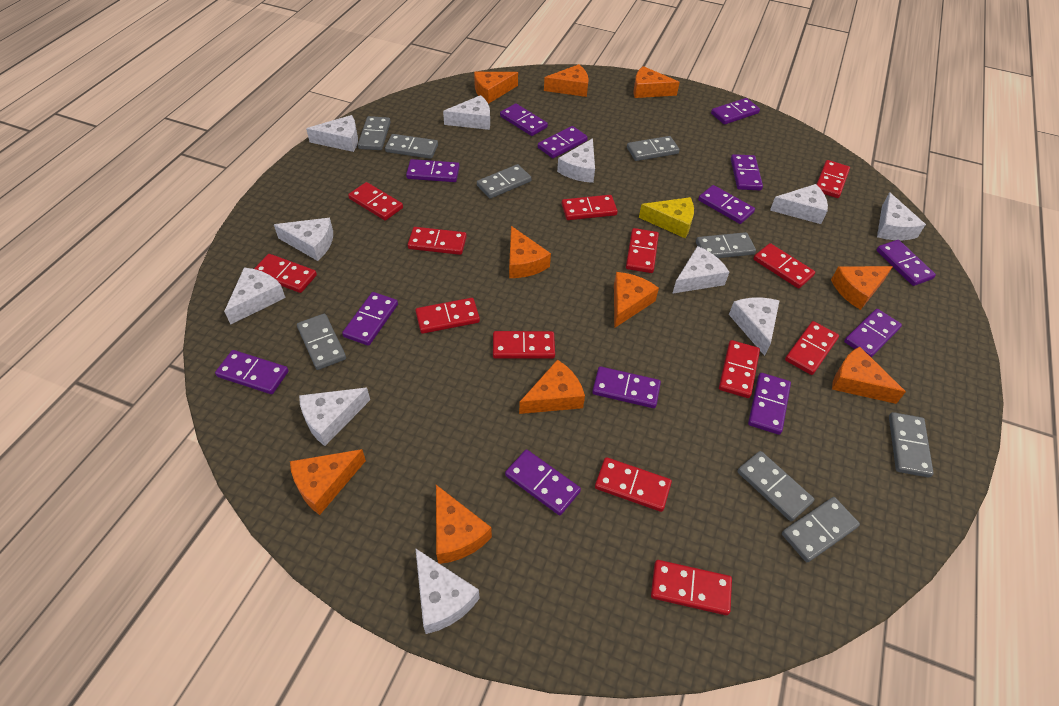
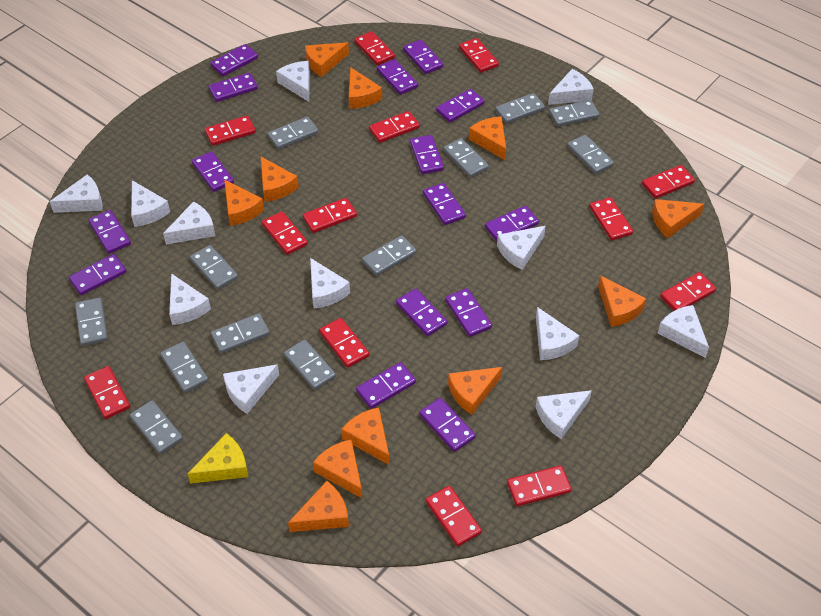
grey domino: [297,314,346,370] [358,116,391,150] [385,134,438,159] [477,164,531,199] [627,136,680,161] [696,232,756,258] [737,451,814,521] [782,497,860,562] [889,412,934,478] = 9 -> [75,298,108,346] [129,400,183,454] [160,342,208,393] [190,245,238,290] [211,313,270,353] [267,116,319,149] [284,340,336,390] [362,235,416,276] [443,138,489,178] [495,93,545,124] [549,100,600,127] [567,135,614,174] = 12
orange cheese: [290,449,366,515] [436,485,492,564] [474,72,518,104] [509,226,551,278] [519,359,585,414] [544,64,589,97] [614,272,659,328] [634,66,680,98] [831,266,893,310] [832,347,906,404] = 10 -> [224,179,264,226] [261,157,299,202] [288,481,349,532] [305,42,349,77] [313,439,362,498] [341,407,390,465] [349,67,382,109] [448,367,503,415] [469,116,506,160] [598,276,647,327] [652,199,704,238] = 11
purple domino: [215,350,289,394] [342,292,398,346] [406,159,460,182] [500,104,548,136] [505,450,581,515] [538,126,588,158] [592,367,661,408] [698,185,755,224] [711,98,760,125] [731,154,763,190] [748,373,791,435] [844,309,902,357] [876,240,936,286] = 13 -> [69,254,126,295] [89,210,131,254] [192,151,234,192] [208,73,258,102] [210,44,258,76] [356,362,416,409] [377,59,418,95] [396,289,448,336] [403,40,443,74] [410,135,444,174] [419,398,476,452] [423,183,466,225] [436,89,484,122] [445,288,492,337] [485,206,539,241] = 15
white cheese: [224,268,286,325] [274,218,333,261] [299,388,370,446] [306,115,358,152] [415,548,480,634] [443,95,490,130] [557,138,595,183] [672,246,729,294] [729,297,780,356] [770,184,828,224] [877,192,926,240] = 11 -> [49,174,103,213] [131,180,170,227] [163,201,215,244] [169,273,211,325] [223,364,279,414] [276,61,310,102] [310,258,350,308] [497,226,546,270] [536,307,579,360] [536,390,592,439] [548,69,594,105] [658,305,709,358] = 12

